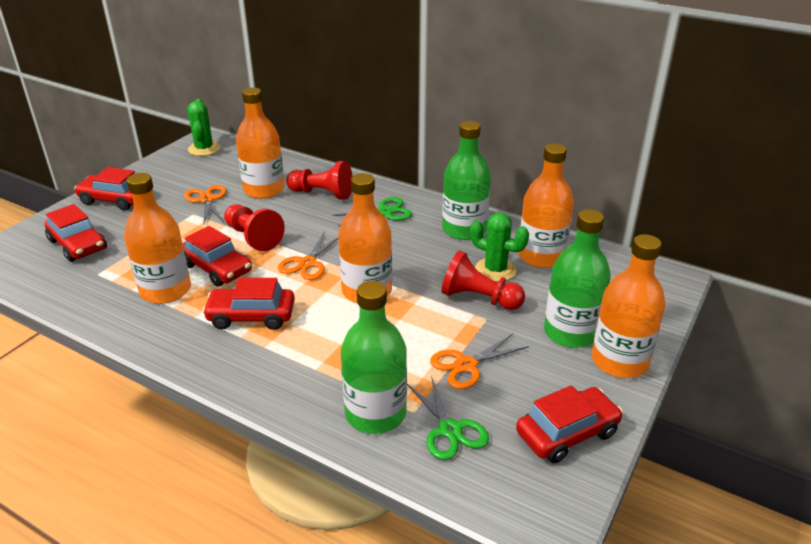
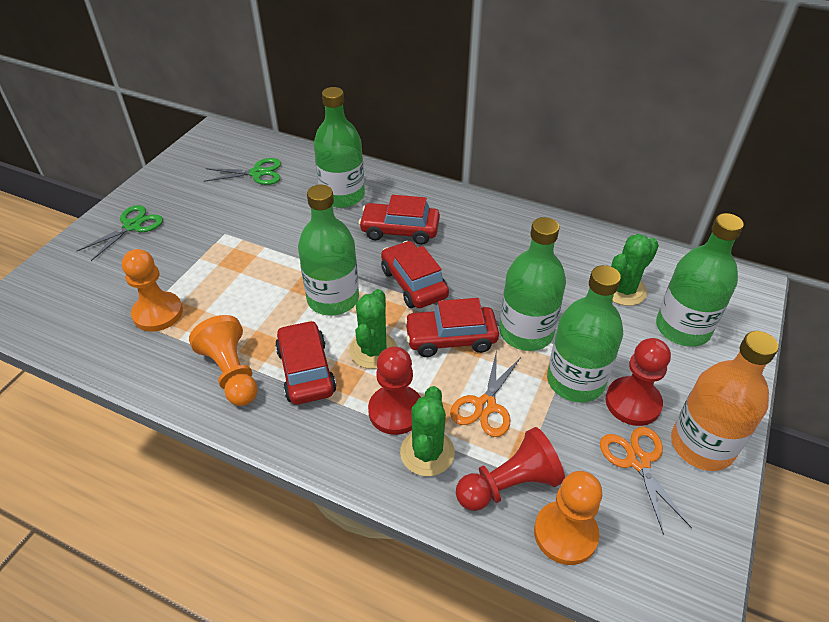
green bottle: [341,281,407,434] [442,121,491,240] [544,209,611,348] = 3 -> [298,185,359,316] [314,87,365,208] [499,217,566,351] [547,265,623,402] [656,213,744,347] = 5
green cactus: [187,99,220,156] [470,212,529,282] = 2 -> [349,289,397,369] [400,386,455,476] [611,234,659,306] = 3
orange bottle: [124,173,191,304] [236,87,285,199] [338,173,392,303] [518,143,574,268] [592,234,666,378] = 5 -> [671,331,778,471] = 1
orange pawn: none = 0 -> [122,249,183,331] [189,315,258,406] [534,471,603,565] = 3
orange scissors: [184,185,227,225] [278,231,338,280] [430,334,529,389] = 3 -> [450,350,521,437] [600,427,692,535] = 2
red car: [45,204,107,262] [74,167,135,210] [183,226,252,287] [202,278,295,330] [516,385,623,463] = 5 -> [275,320,336,405] [359,195,440,245] [381,241,449,308] [404,298,499,357] = 4

